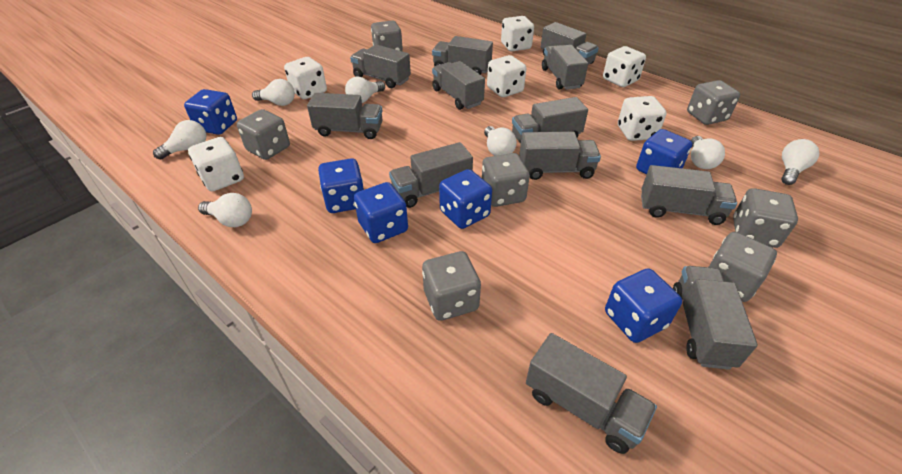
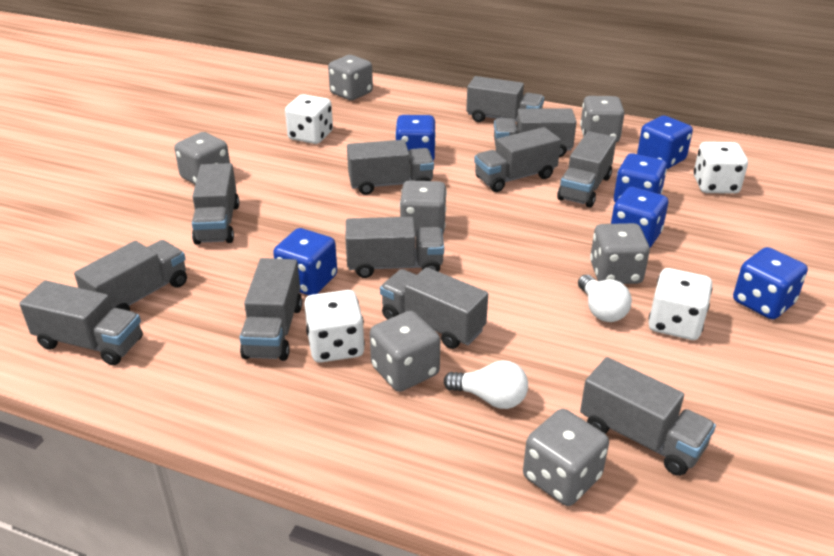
white dice: [188,137,244,191] [284,57,327,99] [487,55,527,97] [501,16,534,51] [603,46,646,87] [618,96,666,141] = 6 -> [285,94,333,144] [304,290,365,363] [649,268,712,340] [694,142,748,194] = 4
white light bulb: [153,120,206,160] [198,193,252,227] [252,79,295,106] [345,77,385,103] [484,126,517,156] [691,136,725,169] [781,139,819,185] = 7 -> [444,360,528,409] [578,275,632,322] = 2

